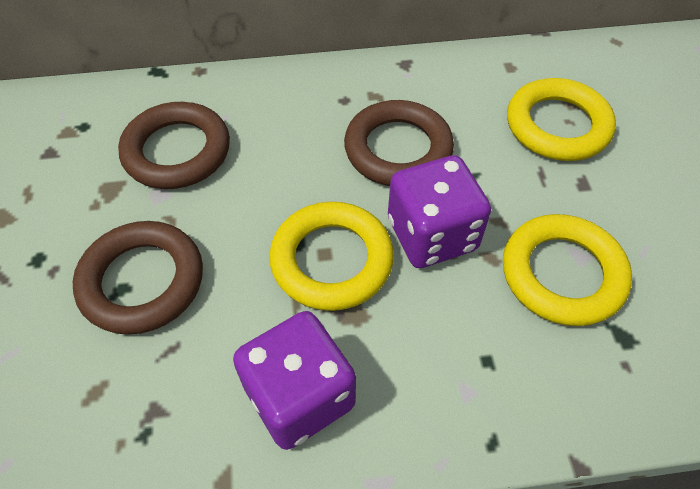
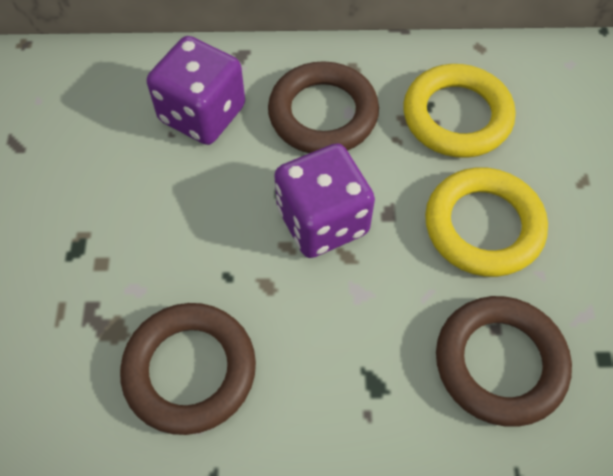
yellow ring: [269,202,394,311] [503,214,632,326] [507,78,616,161] = 3 -> [403,64,515,158] [425,167,548,277] = 2

